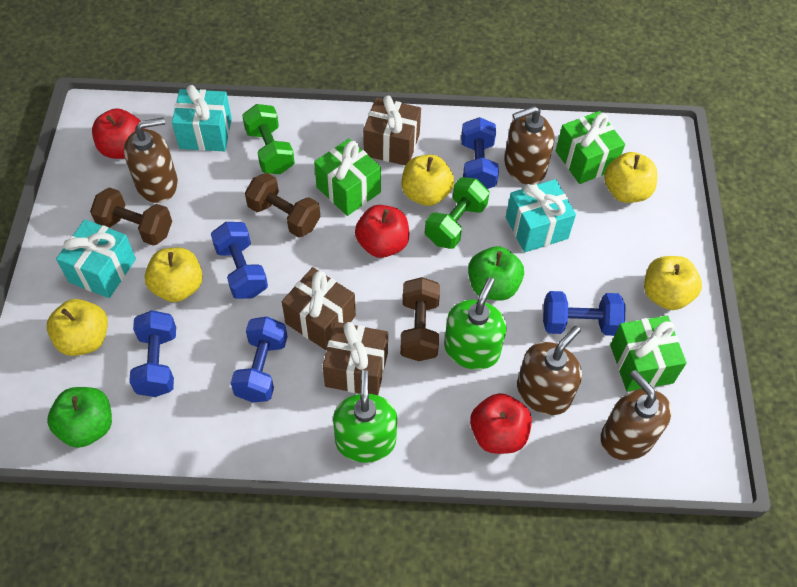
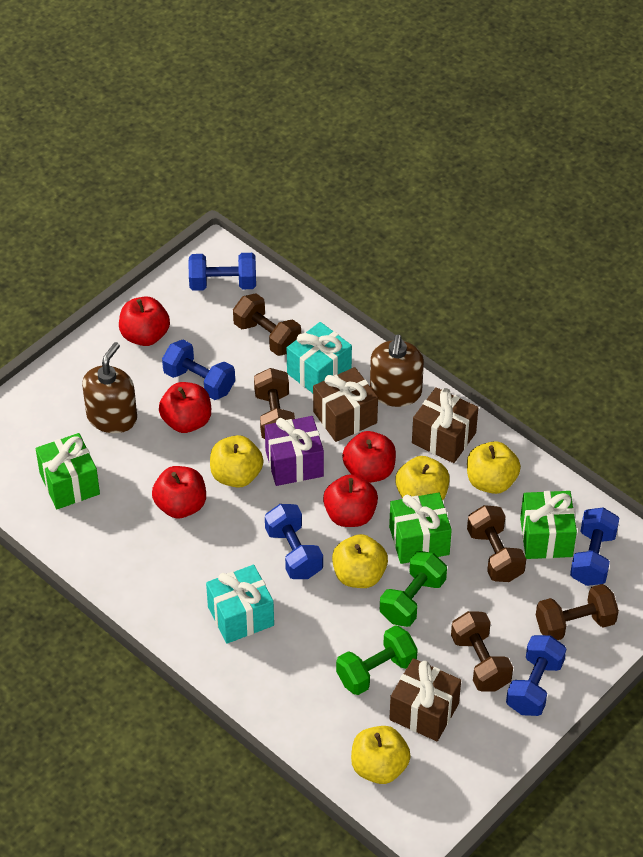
brown dumbbell: [90,187,172,246] [245,173,320,238] [400,277,440,361] = 3 -> [233,293,301,356] [254,368,295,439] [451,611,513,691] [467,505,526,582] [536,584,619,640] = 5
brown soap dispenser: [124,117,178,203] [504,106,554,185] [517,326,582,415] [601,370,672,460] = 4 -> [82,342,137,433] [370,334,424,407] = 2
green apple: [47,387,112,448] [468,246,524,300] = 2 -> none = 0
green soap dispenser: [333,370,397,463] [444,277,507,370] = 2 -> none = 0
purple gift: none = 0 -> [265,416,324,486] = 1
red apple: [92,108,145,159] [355,205,409,258] [470,393,532,454] = 3 -> [119,296,170,346] [152,466,206,519] [159,382,211,433] [323,474,378,527] [342,431,396,483] = 5
turquoise gift: [56,219,136,298] [172,85,232,151] [506,179,576,252] = 3 -> [206,565,274,644] [287,322,352,393] = 2

